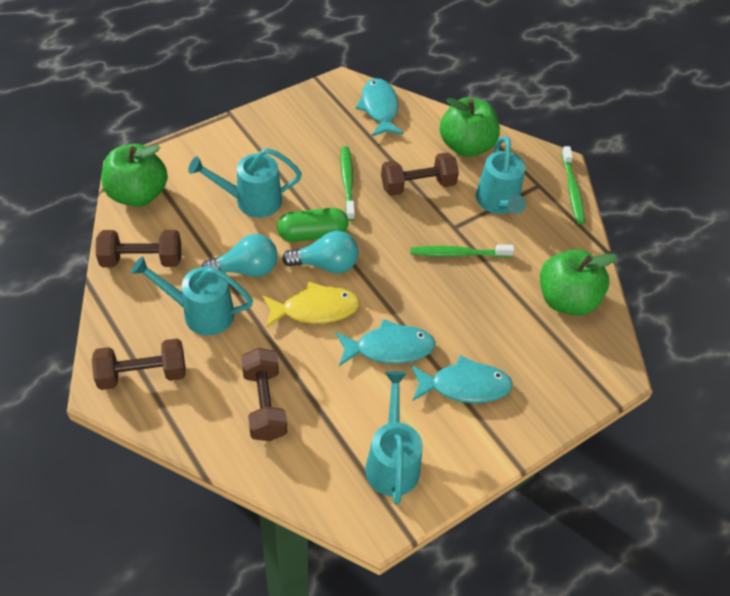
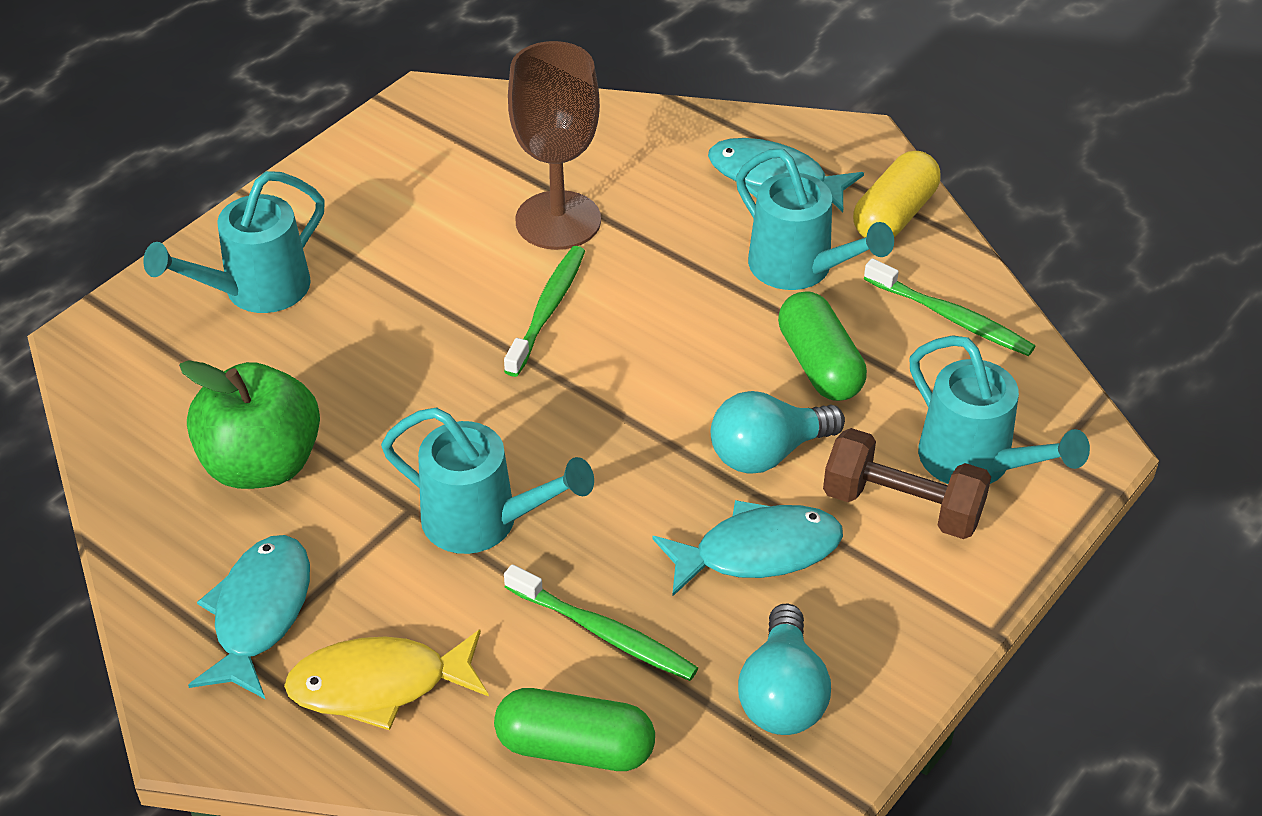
brown dumbbell: [92,339,186,390] [96,230,181,267] [241,348,287,441] [381,152,459,196] = 4 -> [823,428,991,539] = 1
brown goblet: none = 0 -> [508,41,601,250] = 1
green apple: [101,144,168,207] [440,97,500,157] [540,249,617,316] = 3 -> [179,360,320,489] = 1
green capsule: [277,208,349,242] = 1 -> [494,688,655,771] [778,291,867,401] = 2
yellow capsule: none = 0 -> [853,151,940,238] = 1

